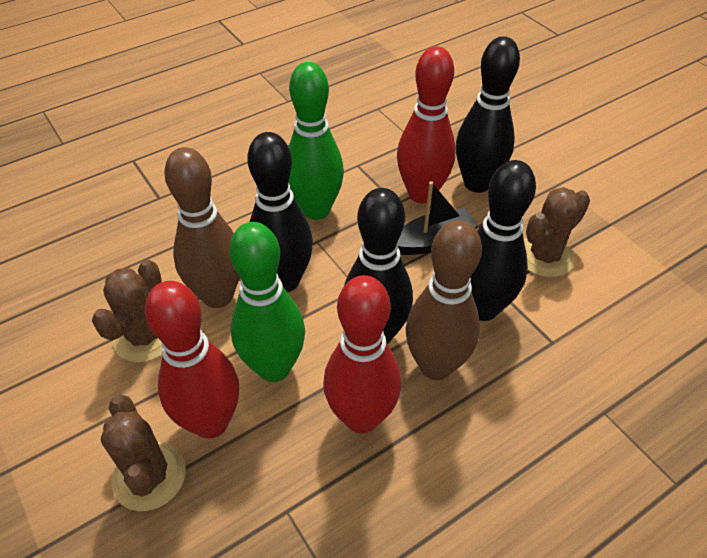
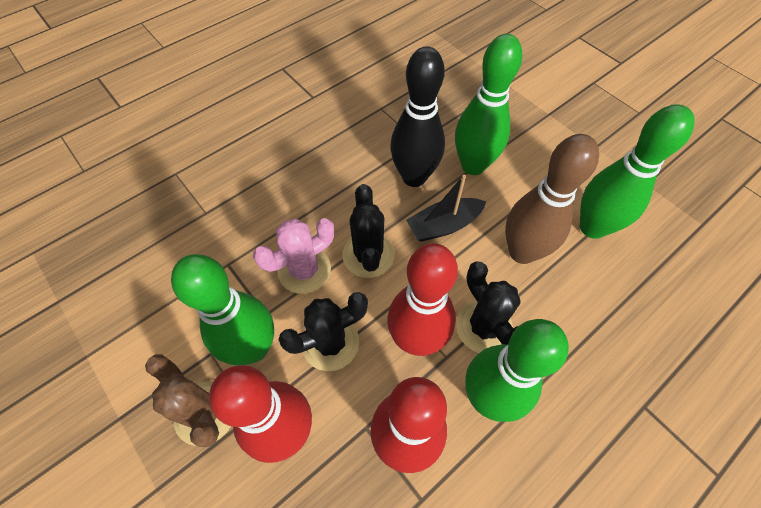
black bowling pin: [247,132,313,292] [344,188,413,344] [456,36,520,193] [471,160,536,321] = 4 -> [390,46,445,187] = 1
black cactus: none = 0 -> [279,292,368,371] [342,184,395,278] [456,261,521,353] = 3
brown bowling pin: [164,147,240,308] [406,220,482,380] = 2 -> [505,134,599,264] = 1
brown cactus: [92,259,162,362] [101,395,186,511] [524,187,590,277] = 3 -> [145,354,231,447] = 1
green bowling pin: [229,222,305,382] [289,62,344,220] = 2 -> [171,254,274,366] [455,34,522,175] [465,319,569,422] [580,104,695,239] = 4
pink cactus: none = 0 -> [253,218,334,294] = 1

